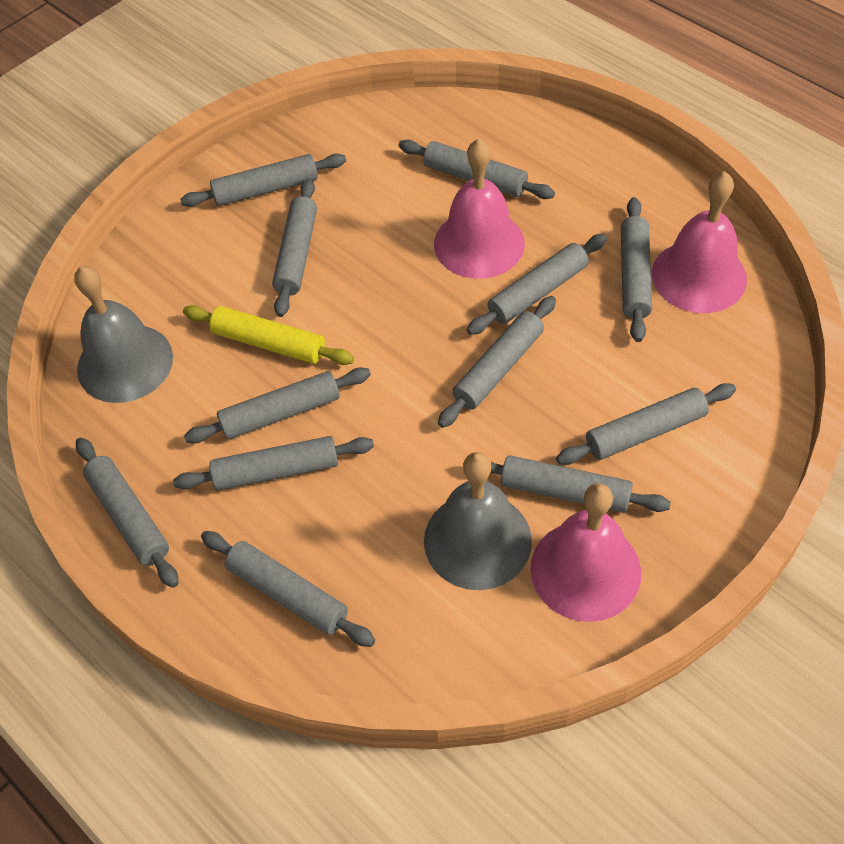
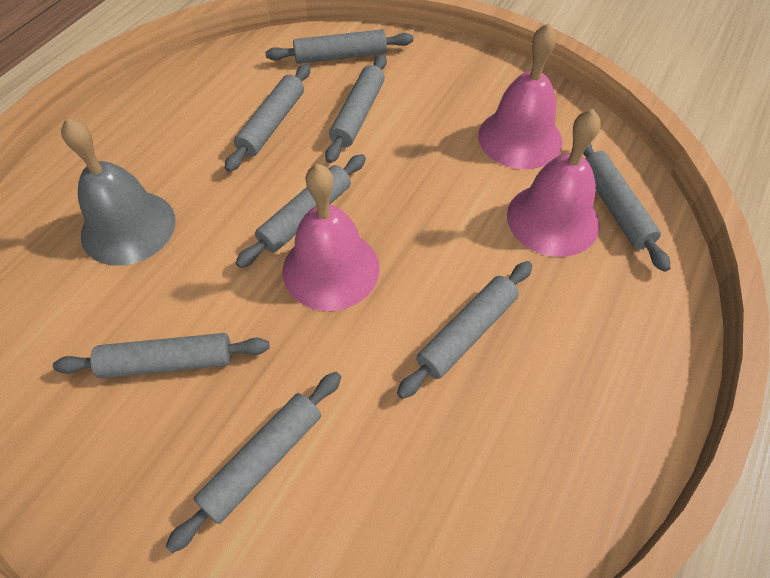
grey bell: [75,266,173,403] [424,452,532,590] = 2 -> [61,118,176,266] = 1
grey rolling pin: [76,437,178,588] [173,436,374,491] [180,154,346,207] [184,367,371,444] [201,531,375,647] [272,179,317,317] [399,139,555,199] [438,296,556,428] [467,234,607,335] [490,455,671,513] [556,383,736,465] [621,197,652,342] = 12 -> [53,333,269,378] [166,372,341,553] [225,64,310,172] [235,154,366,268] [265,29,413,64] [325,54,387,163] [397,261,532,399] [583,143,670,272] = 8
yellow rolling pin: [183,305,354,365] = 1 -> none = 0

